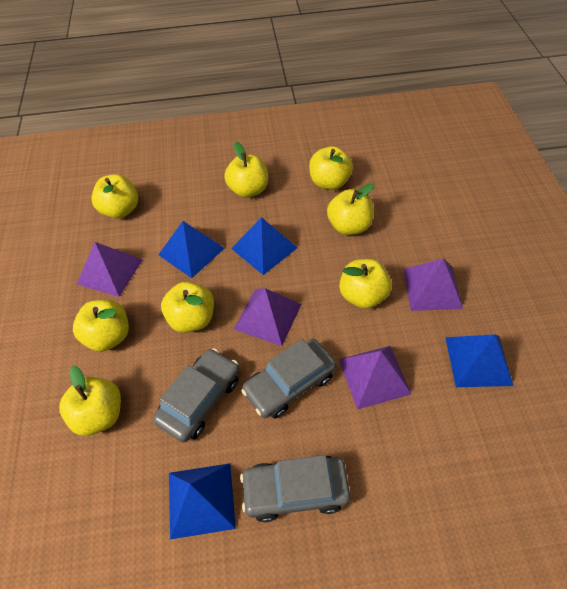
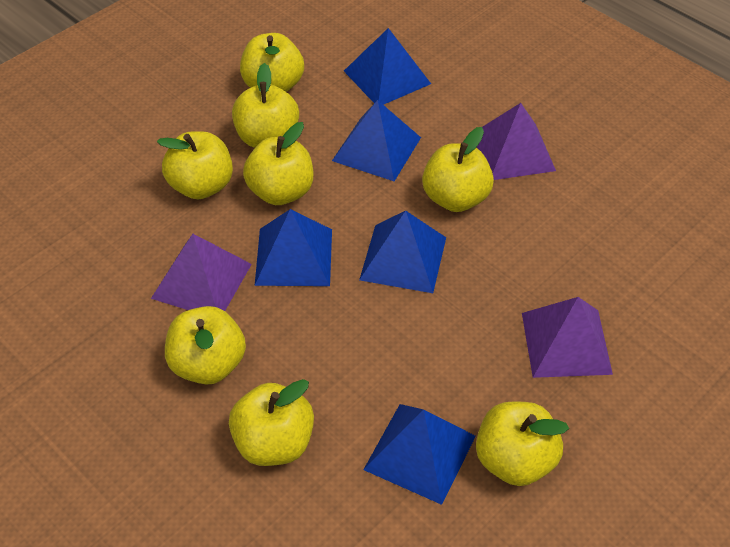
blue pyramid: [158,221,225,278] [169,463,236,539] [231,217,297,275] [445,334,513,387] = 4 -> [255,209,332,286] [332,100,421,181] [344,28,431,105] [359,211,446,293] [363,404,476,505] = 5
grey car: [153,348,239,443] [240,455,350,522] [241,339,336,419] = 3 -> none = 0
purple pyramid: [77,242,143,297] [234,288,302,346] [339,346,411,410] [403,259,463,311] = 4 -> [151,234,252,311] [477,103,556,180] [522,297,613,378] = 3

